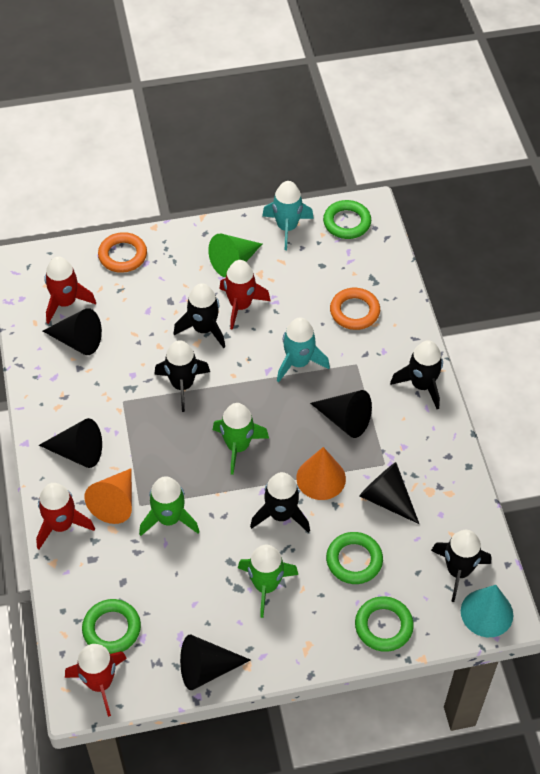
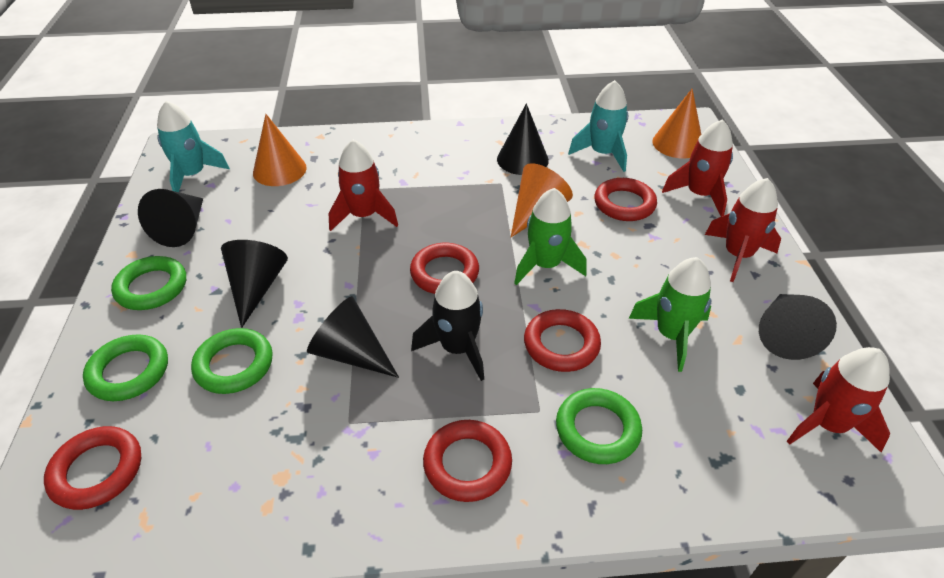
black rocket: [154,340,210,412] [174,283,225,348] [250,472,310,533] [390,340,443,409] [431,530,491,602] = 5 -> [411,271,484,381] = 1
green cone: [208,234,262,277] = 1 -> none = 0
green rocket: [139,476,200,536] [213,403,269,475] [238,545,298,618] = 3 -> [514,188,587,285] [628,257,711,372] = 2
orange cone: [84,469,132,524] [296,447,346,500] = 2 -> [253,114,307,186] [511,163,573,237] [652,88,701,159] = 3
orange ring: [98,232,147,273] [330,288,380,330] = 2 -> none = 0
red ring: none = 0 -> [44,426,141,510] [410,243,479,294] [423,420,512,502] [524,309,601,372] [594,178,657,221] = 5
turquoise cone: [461,585,513,637] = 1 -> none = 0

